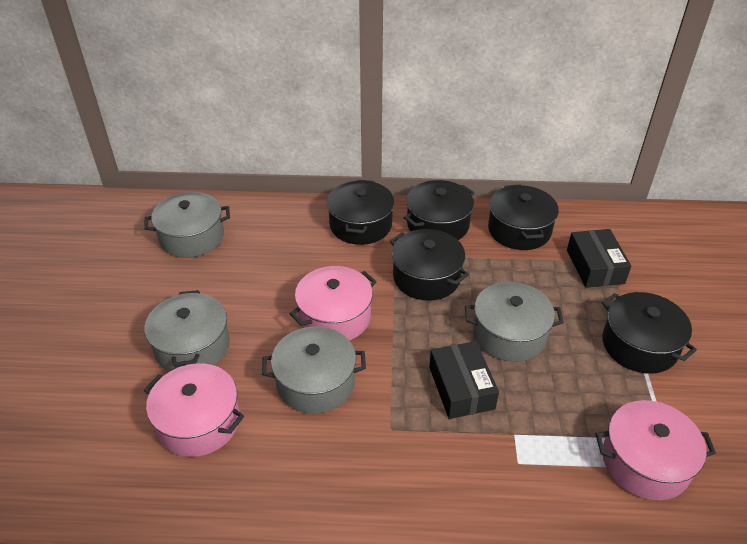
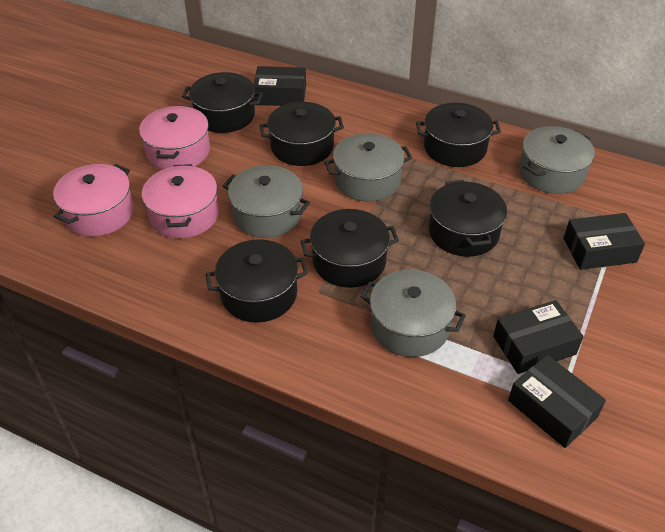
black box: [429,341,499,419] [567,229,631,288] = 2 -> [253,66,306,106] [493,300,584,374] [508,355,606,448] [564,213,645,270] = 4
black pot: [327,180,394,245] [390,229,469,301] [404,180,475,240] [488,184,559,250] [602,292,697,374] = 5 -> [182,72,263,133] [206,239,308,323] [260,102,344,166] [301,209,399,288] [416,103,501,167] [429,180,507,257] = 6

